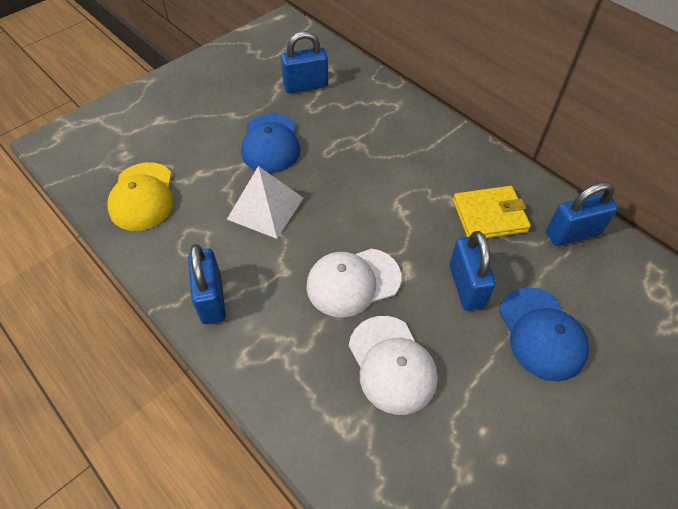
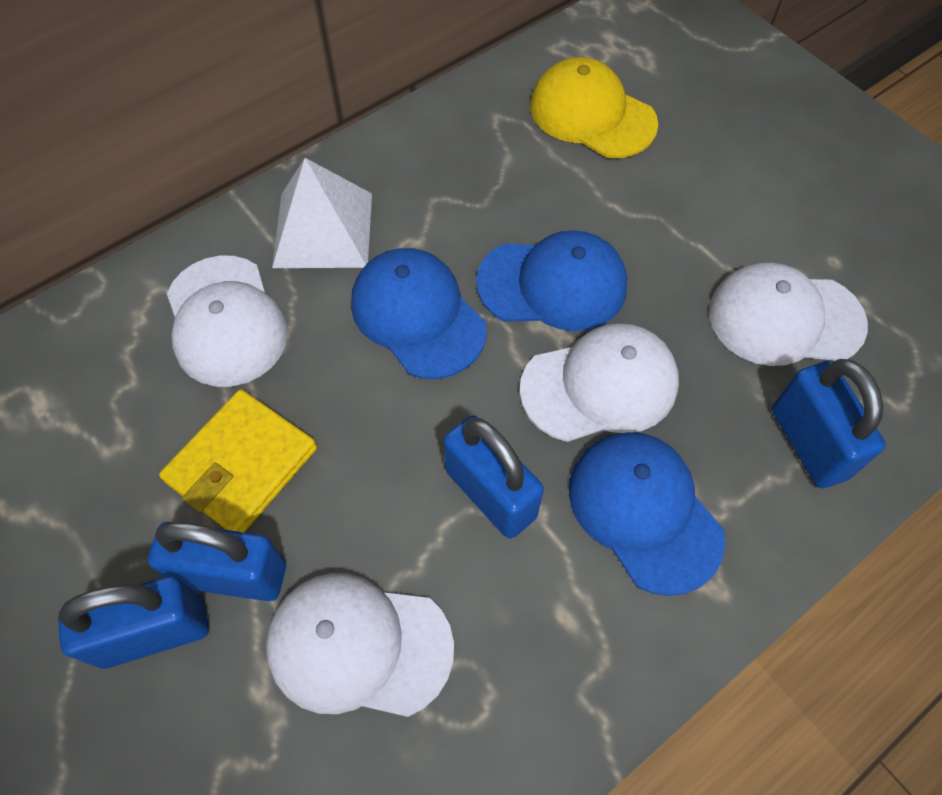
blue cap: [241,113,300,173] [499,287,589,381] = 2 -> [351,248,487,379] [476,230,628,331] [569,432,725,596] = 3
white cap: [306,248,401,317] [349,316,438,415] = 2 -> [167,256,288,387] [266,573,454,717] [519,323,679,442] [709,262,868,366] = 4

